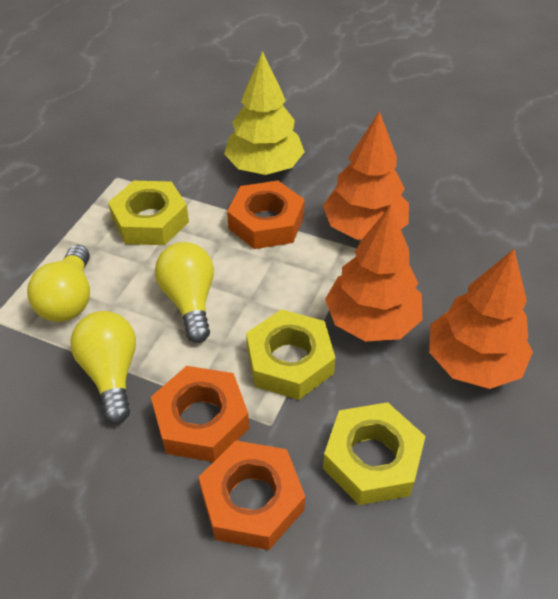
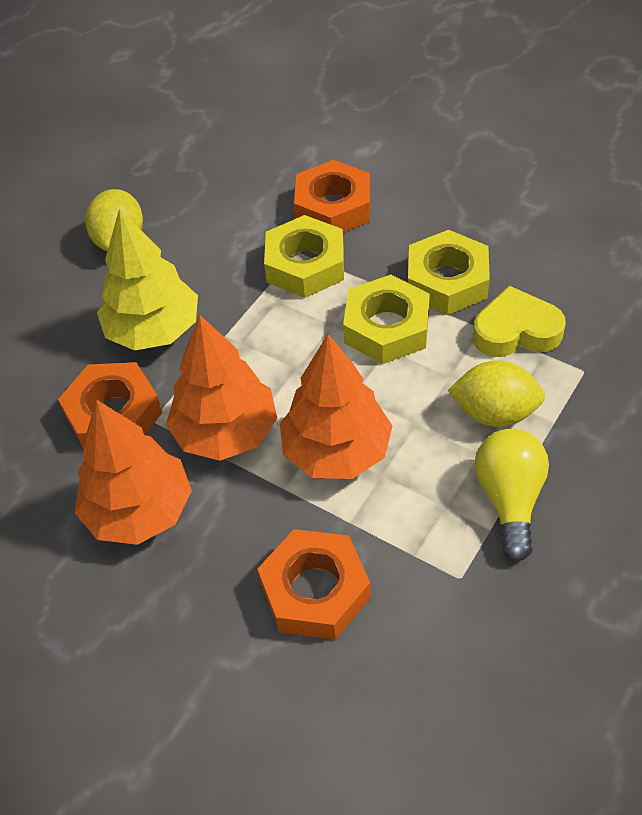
yellow heart: none = 0 -> [473,286,566,357] = 1
yellow lemon: none = 0 -> [85,189,143,251] [448,360,545,427] = 2
yellow light bulb: [27,245,90,322] [70,311,136,424] [155,242,214,343] = 3 -> [475,428,549,562] = 1

